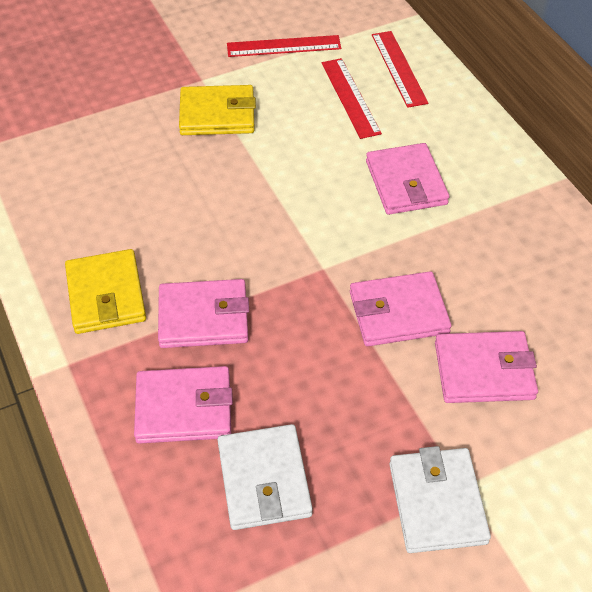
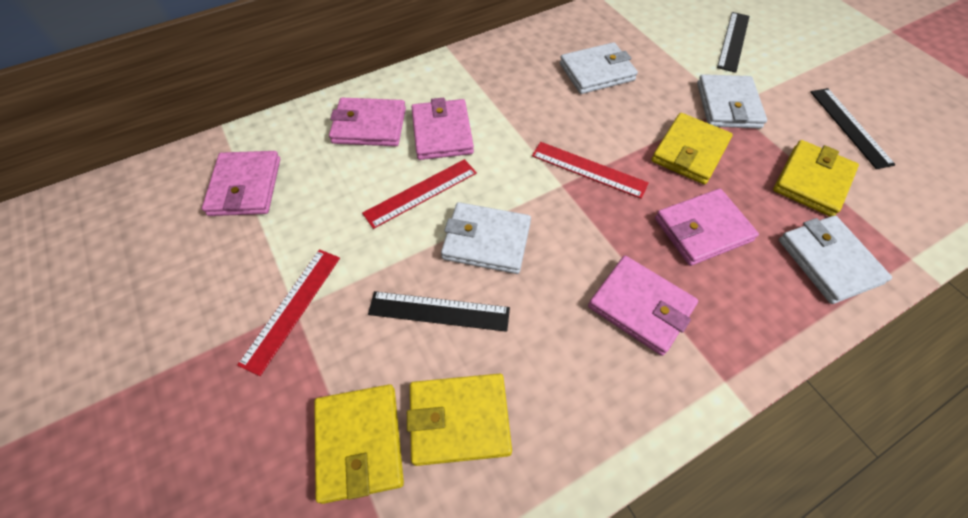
black ruler: none = 0 -> [368,291,510,332] [717,12,749,73] [810,88,896,169] = 3
white wallet: [218,424,313,530] [389,446,491,553] = 2 -> [441,202,531,274] [560,42,638,94] [697,74,767,128] [779,215,892,304] = 4
yellow wallet: [65,249,146,334] [179,85,256,135] = 2 -> [314,384,404,504] [407,374,512,466] [651,113,733,184] [773,140,859,217] = 4

